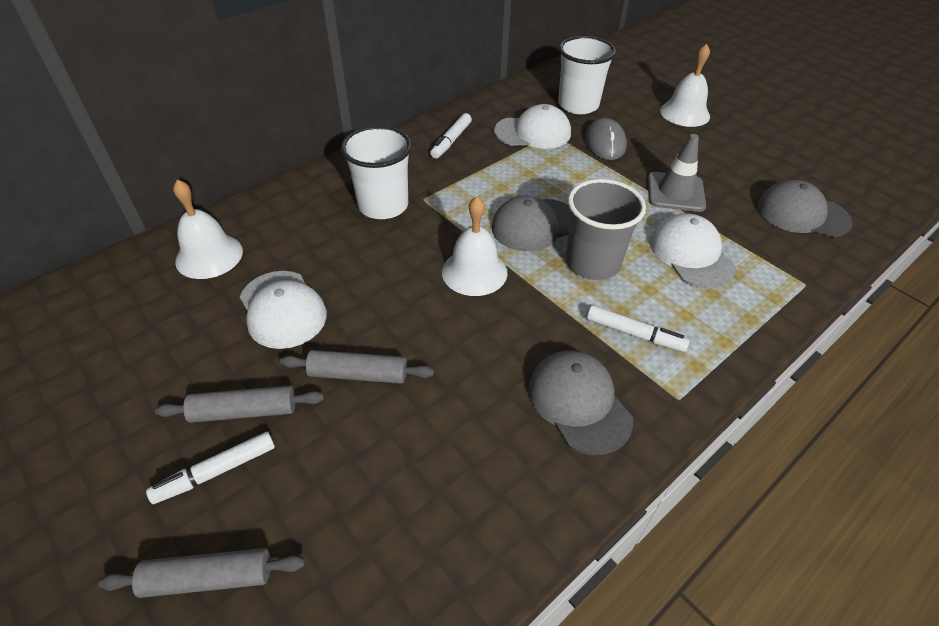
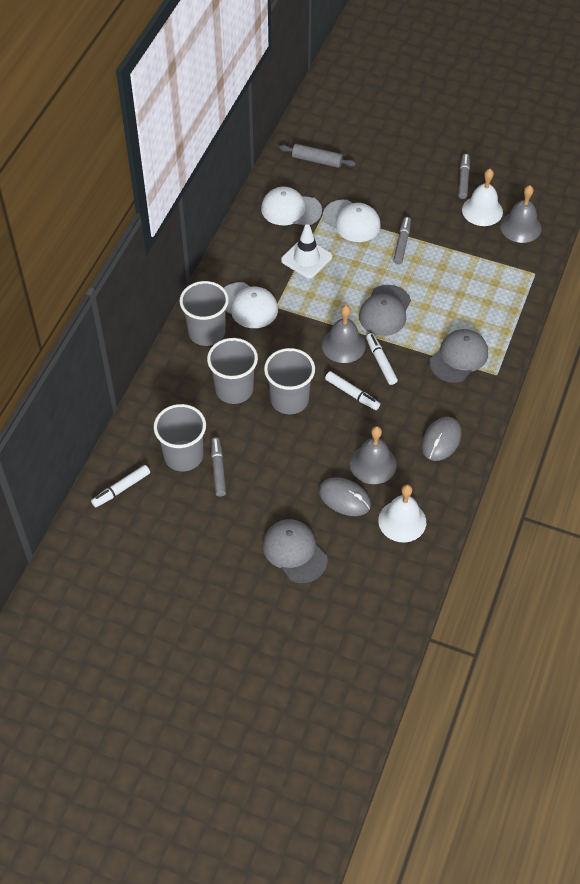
grey bell: none = 0 -> [322,305,366,363] [350,426,397,484] [500,185,542,243] = 3
grey cup: [566,179,646,280] = 1 -> [154,404,206,471] [179,281,229,346] [207,338,258,404] [264,348,315,414] = 4
grey marker: none = 0 -> [211,437,226,497] [393,217,411,264] [458,154,470,199] = 3
grey mouse: [585,118,627,160] = 1 -> [319,477,371,516] [422,417,461,461] = 2
grey rolling pin: [98,548,305,598] [155,386,324,423] [280,350,434,384] = 3 -> [279,144,356,168] = 1
grey traffic cone: [648,134,706,212] = 1 -> none = 0
white bell: [173,179,243,279] [442,197,508,296] [660,44,710,127] = 3 -> [378,484,426,542] [462,169,503,226] = 2
white cup: [341,126,412,219] [558,36,616,114] = 2 -> none = 0
white traffic cone: none = 0 -> [281,224,332,278] = 1

